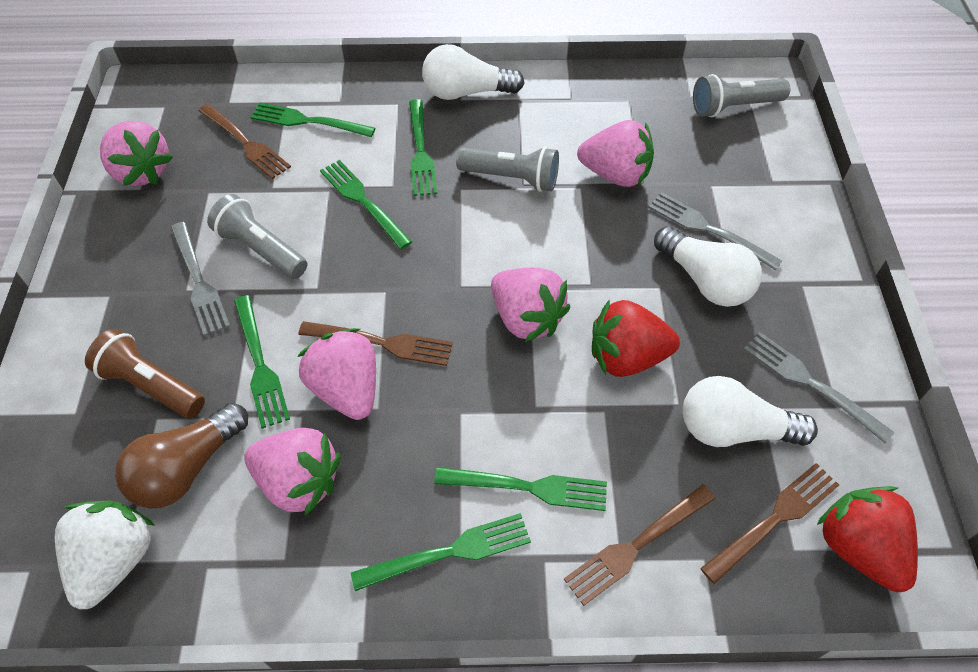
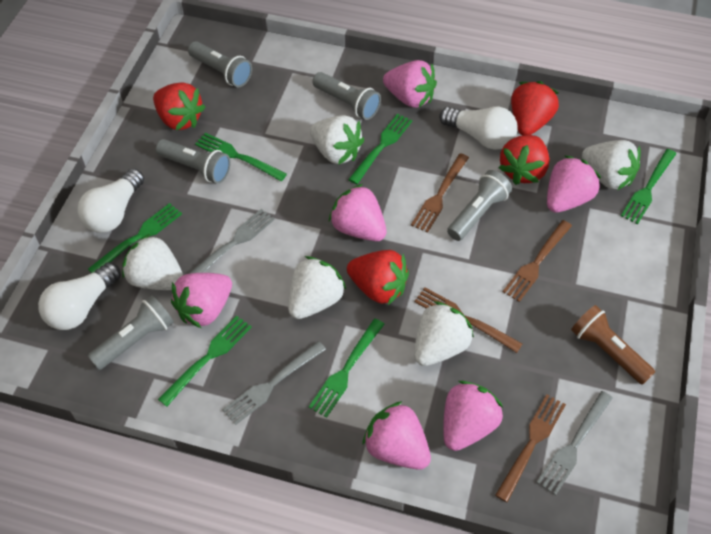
brown light bulb: [115,403,248,508] = 1 -> none = 0
grey flashlight: [207,194,307,279] [456,147,559,192] [693,74,790,117] = 3 -> [88,296,174,370] [156,139,231,184] [188,41,252,87] [312,72,381,120] [447,170,512,241] = 5
pink strawberry: [100,121,173,186] [244,428,341,516] [297,328,376,420] [491,268,570,342] [577,120,654,187] = 5 -> [171,273,232,329] [329,184,387,241] [362,401,431,470] [383,60,437,108] [443,381,503,451] [547,155,601,213] = 6
red strawberry: [592,299,680,377] [817,486,918,592] = 2 -> [153,82,205,130] [347,250,409,305] [499,135,550,185] [511,81,559,135] = 4
white strawberry: [55,501,155,609] = 1 -> [122,234,183,290] [288,256,346,319] [310,115,364,165] [414,301,474,366] [582,140,641,190] = 5

